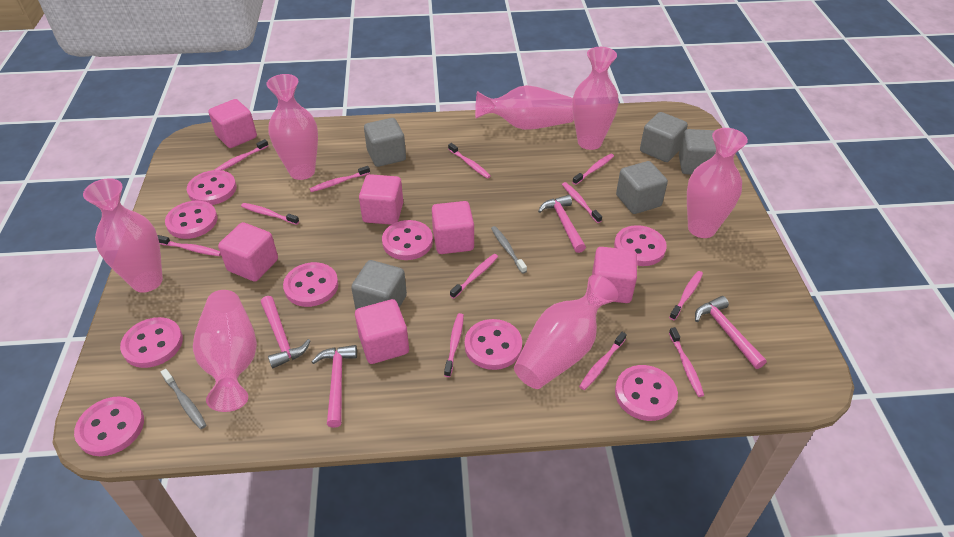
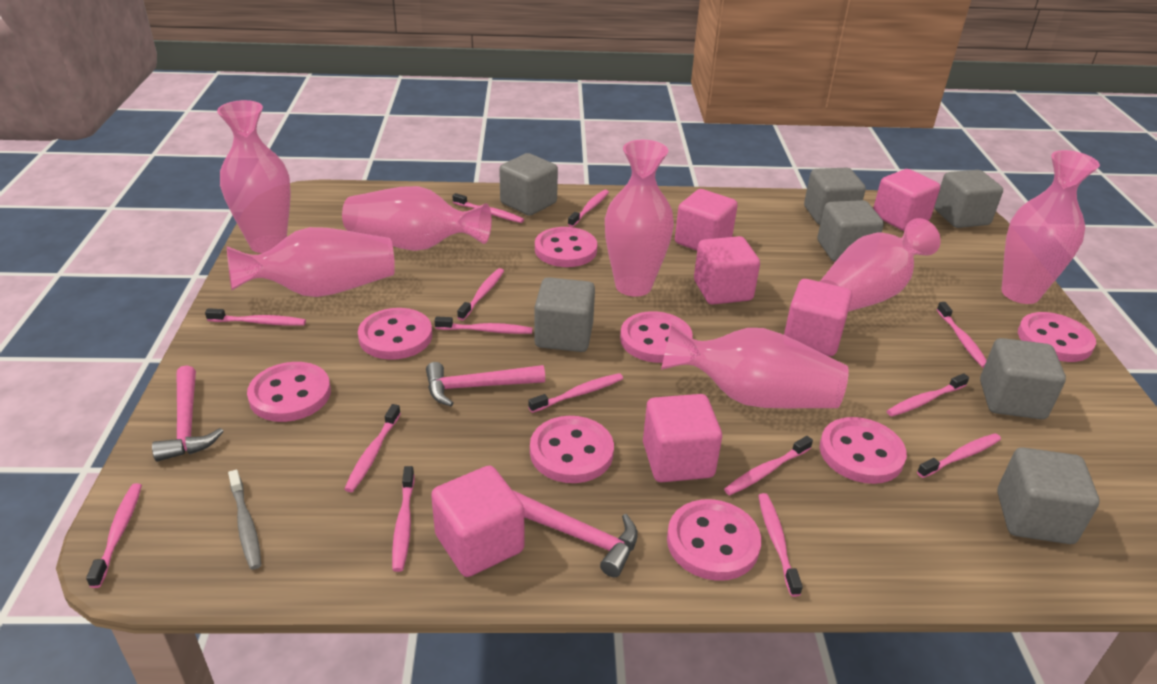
grey cube: [351,260,407,309] [364,118,406,167] [616,161,668,214] [640,112,688,162] [679,129,716,175] = 5 -> [499,153,558,216] [534,277,595,352] [804,168,866,225] [817,200,884,262] [934,170,1003,228] [980,338,1066,419] [997,447,1099,544] = 7
grey toothbrush: [161,369,206,429] [491,226,527,274] = 2 -> [228,470,261,570] = 1
pink button: [74,396,144,456] [120,317,183,368] [165,201,217,239] [187,170,236,205] [283,262,338,307] [382,220,433,260] [465,319,522,370] [614,225,667,266] [615,365,678,421] = 9 -> [247,362,331,422] [358,308,432,360] [530,416,614,483] [535,227,598,267] [620,311,693,363] [667,499,761,581] [820,417,907,484] [1018,312,1096,362] = 8
pink hammer: [261,296,310,369] [311,345,357,428] [538,195,586,253] [695,296,767,369] = 4 -> [152,365,223,461] [426,362,545,406] [512,490,638,577] = 3
pink toothbrush: [158,235,221,256] [214,139,268,171] [241,203,299,225] [309,166,370,192] [444,313,464,377] [448,143,491,179] [450,254,498,299] [562,182,602,223] [572,154,614,185] [579,332,627,390] [669,271,703,320] [669,327,704,397] = 12 -> [86,483,142,588] [205,308,306,326] [344,404,401,492] [392,466,415,572] [435,316,533,334] [453,193,524,223] [457,268,504,321] [528,373,623,413] [568,190,609,227] [724,436,813,495] [758,493,803,597] [887,373,969,417] [917,433,1001,478] [937,302,987,368] = 14

